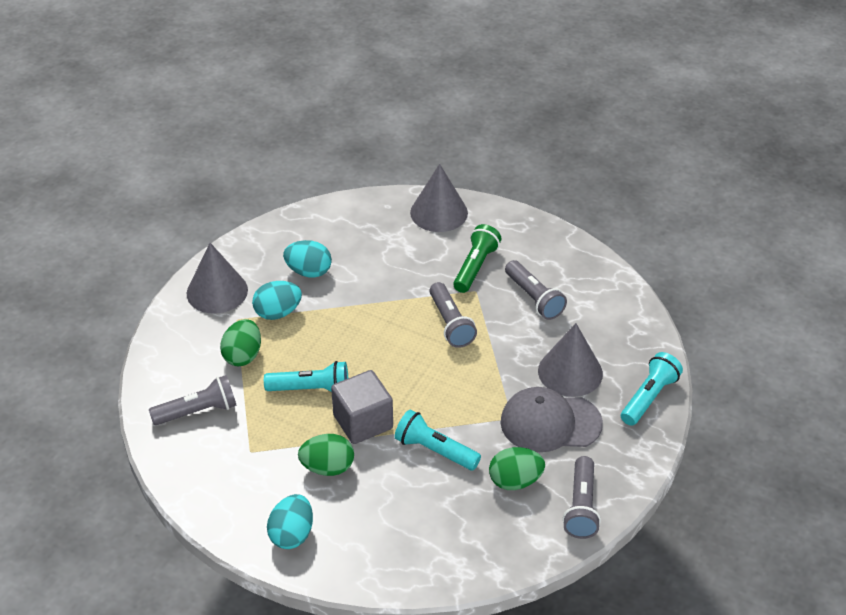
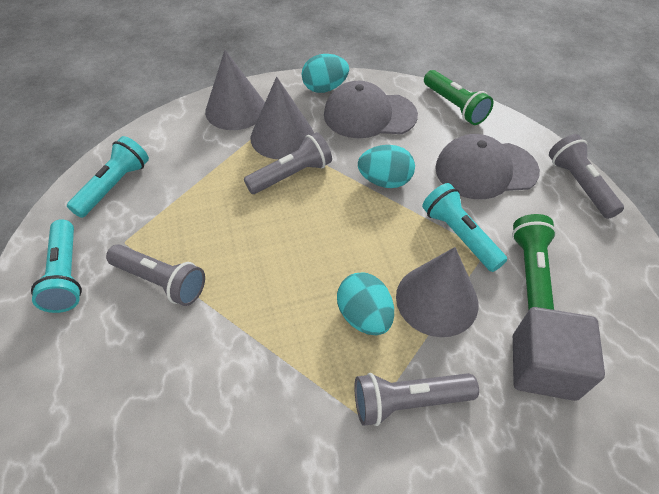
green egg: [220,319,261,366] [298,434,354,476] [489,447,545,490] = 3 -> none = 0
green flashlight: [453,224,501,293] = 1 -> [424,70,493,125] [512,214,556,310] = 2
grey cap: [501,387,603,452] = 1 -> [324,81,418,138] [435,134,540,199] = 2

